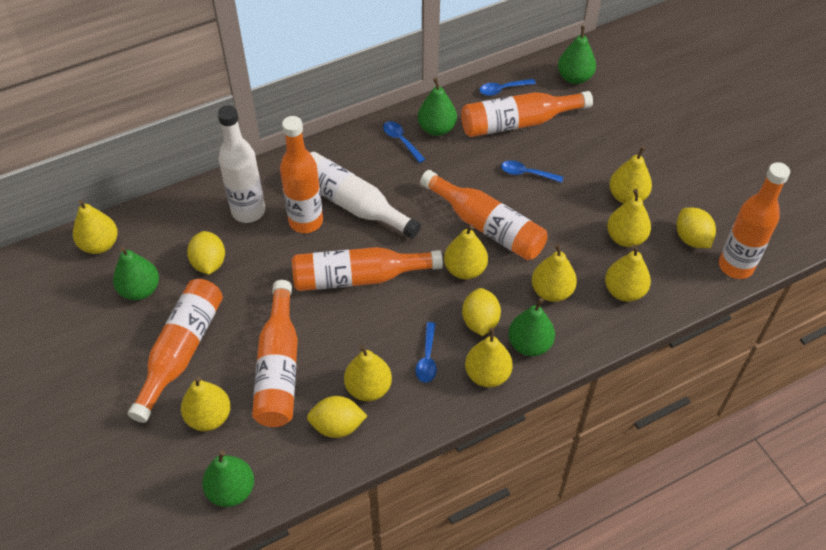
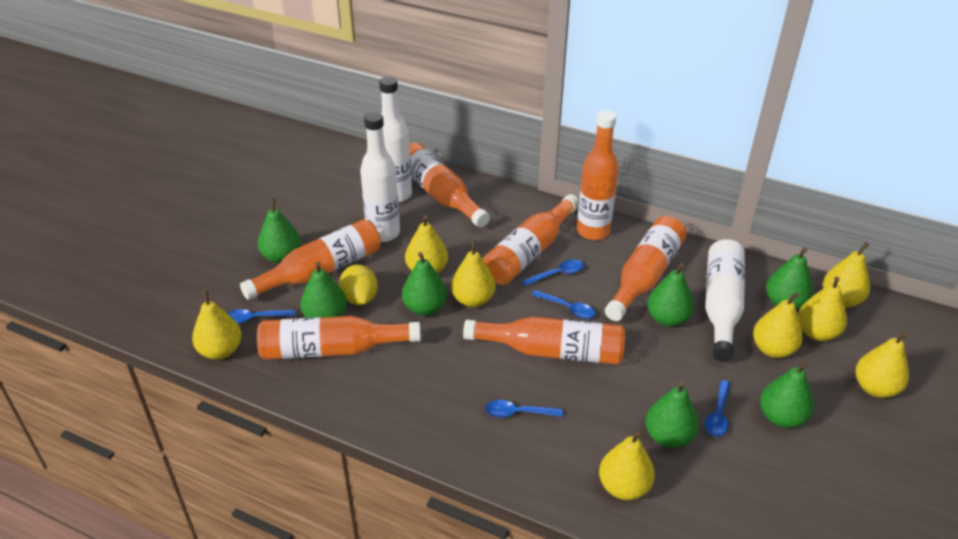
blue spoon: [383,121,425,163] [416,322,437,383] [479,79,536,96] [501,160,563,183] = 4 -> [227,309,295,324] [485,400,563,418] [522,260,584,286] [532,290,596,319] [705,380,730,437] = 5
green pear: [113,247,159,300] [202,451,254,507] [418,78,457,136] [508,298,555,356] [558,26,596,84] = 5 -> [258,198,301,263] [301,262,347,318] [402,252,447,316] [645,381,699,448] [647,263,694,327] [760,361,814,428] [766,247,813,309] = 7
white bottle: [217,105,265,223] [310,152,421,239] = 2 -> [360,112,400,242] [379,76,412,203] [705,239,745,362] = 3
yellow lemon: [187,231,225,275] [307,396,367,438] [462,288,501,336] [676,208,716,248] = 4 -> [339,264,378,305] = 1
yellow pear: [73,200,118,254] [181,377,231,431] [344,345,392,401] [444,225,488,279] [465,328,513,387] [532,244,577,302] [605,245,651,302] [607,189,651,247] [609,146,652,204] = 9 -> [192,290,242,360] [405,215,448,274] [451,240,496,307] [599,429,655,500] [753,292,803,358] [798,277,847,341] [823,242,870,308] [856,332,909,398] = 8

